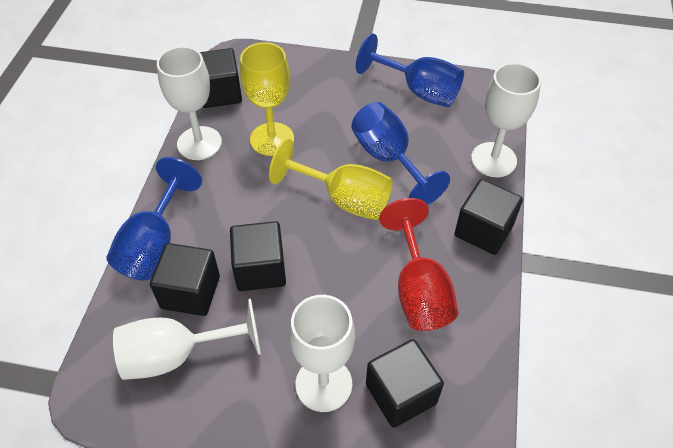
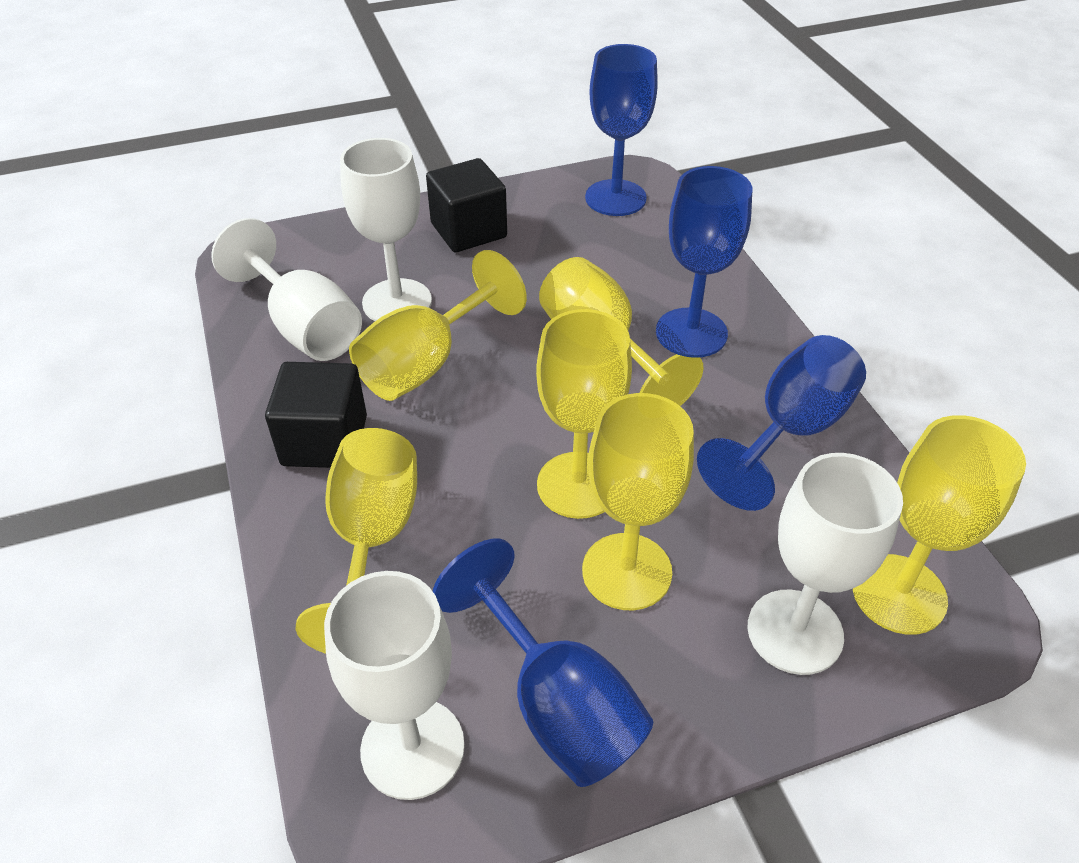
black cube: [150,243,220,316] [200,48,242,108] [230,221,286,291] [366,339,444,428] [454,179,523,255] = 5 -> [265,362,367,468] [426,158,507,252] = 2
blue goblet: [106,157,202,280] [351,102,450,205] [356,33,464,107] = 3 -> [433,539,653,787] [585,44,658,216] [656,166,752,357] [697,335,866,511] = 4
red goblet: [379,198,458,331] = 1 -> none = 0
yellow goblet: [240,42,294,156] [269,138,393,220] = 2 -> [295,428,417,654] [349,250,527,401] [536,309,632,519] [539,257,704,406] [582,393,694,610] [853,415,1026,635] = 6

